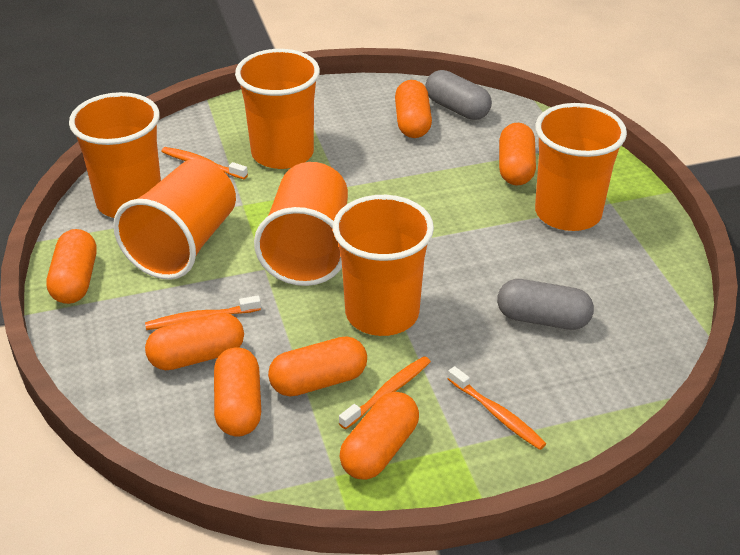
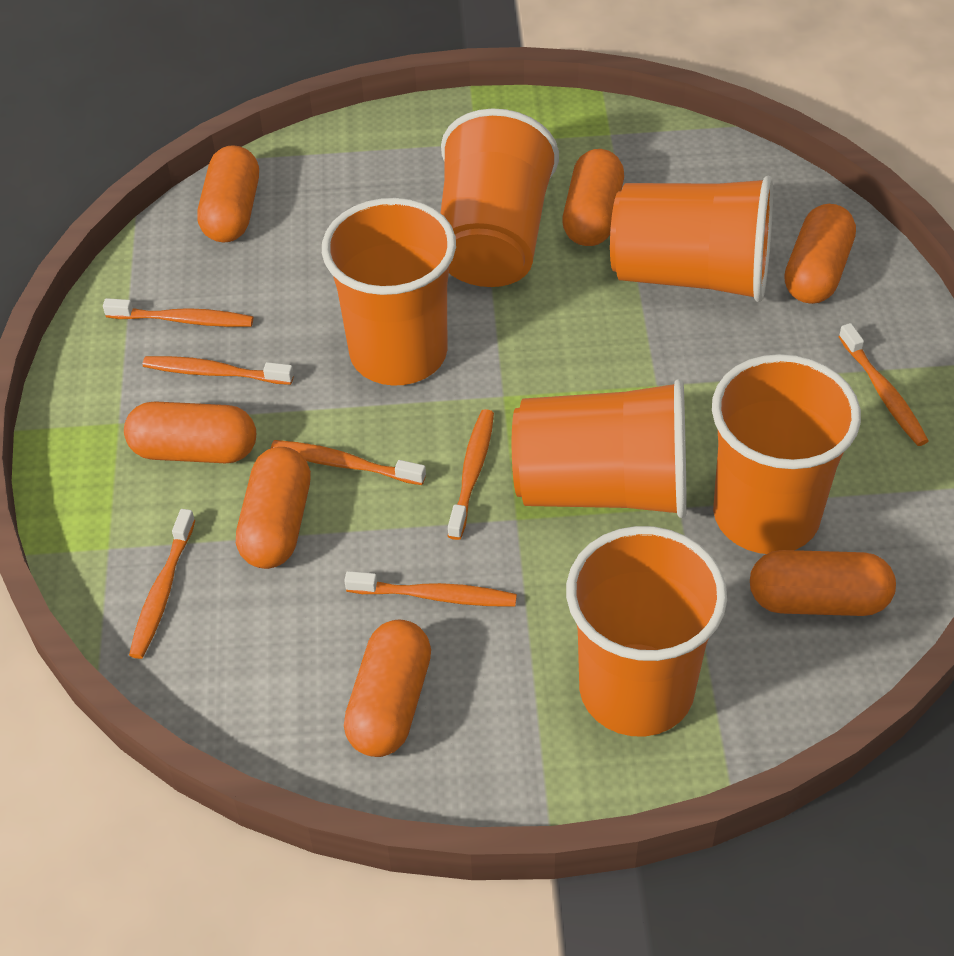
grey capsule: [425,70,492,120] [497,279,594,330] = 2 -> none = 0
orange toothbrush: [145,296,261,330] [161,147,248,179] [339,356,431,430] [448,366,547,450] = 4 -> [103,298,253,327] [129,509,195,659] [143,356,294,385] [271,440,426,485] [344,571,517,607] [448,409,494,540] [839,323,929,446] = 7

